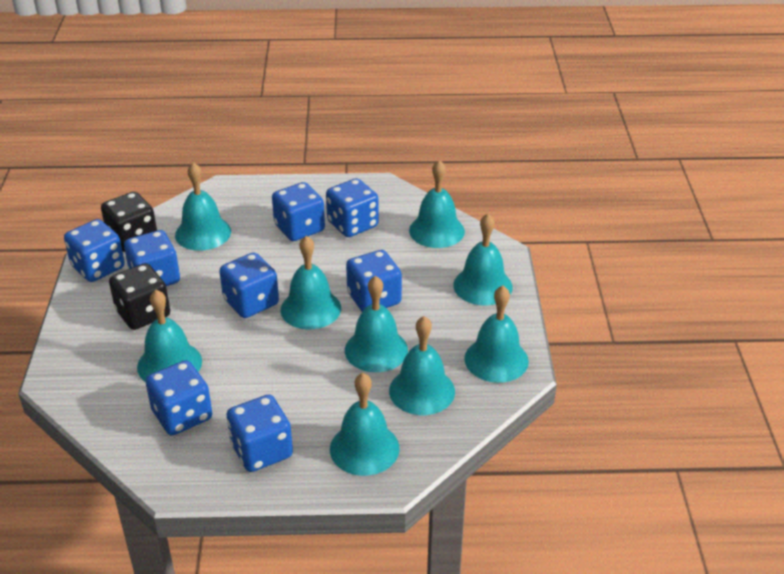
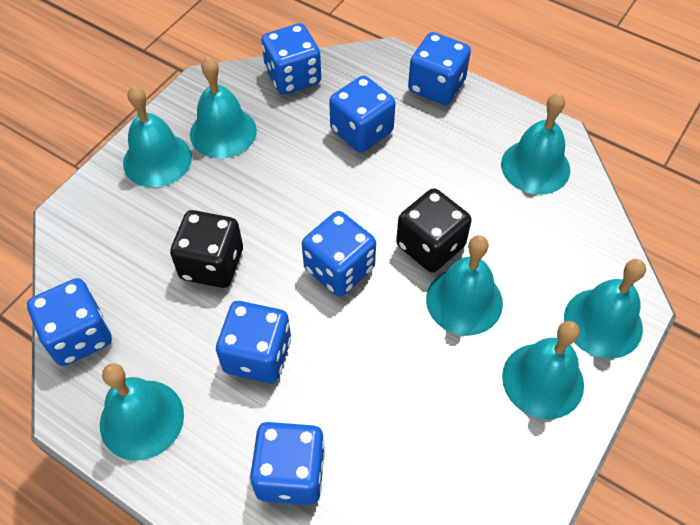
blue dice: [64,219,125,282] [124,230,180,286] [145,360,212,435] [219,253,279,318] [227,395,293,472] [272,182,325,241] [326,178,379,237] [346,250,402,312] = 8 -> [27,278,112,366] [216,301,291,383] [250,422,325,505] [261,23,321,95] [302,211,376,296] [329,76,396,152] [408,32,471,105] = 7
turquoise bell: [137,290,202,381] [175,162,231,251] [281,236,341,329] [330,373,399,476] [345,276,408,372] [389,316,455,415] [409,160,465,248] [453,214,513,306] [464,285,529,383] = 9 -> [100,363,184,461] [123,86,192,187] [190,56,257,158] [426,235,503,335] [501,93,570,194] [502,321,584,419] [564,259,646,359] = 7

